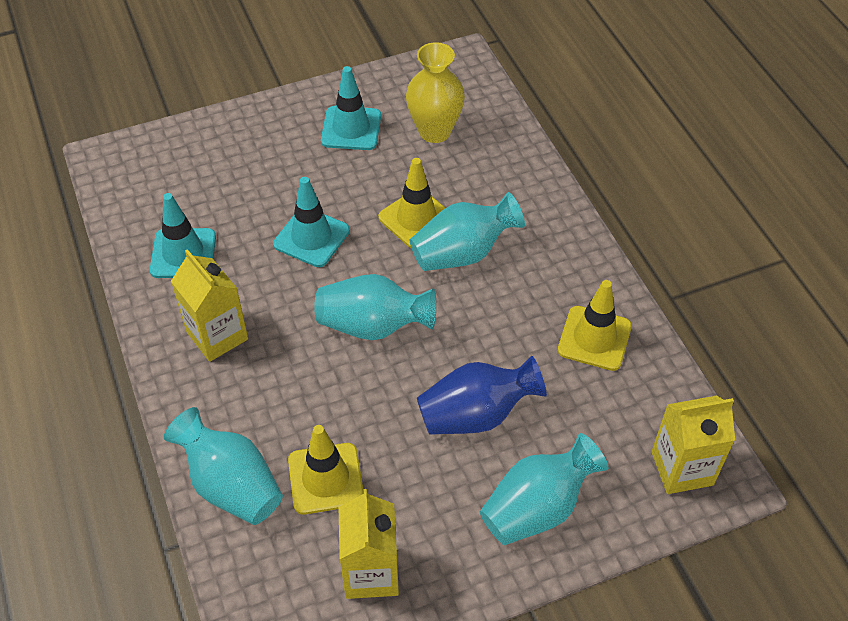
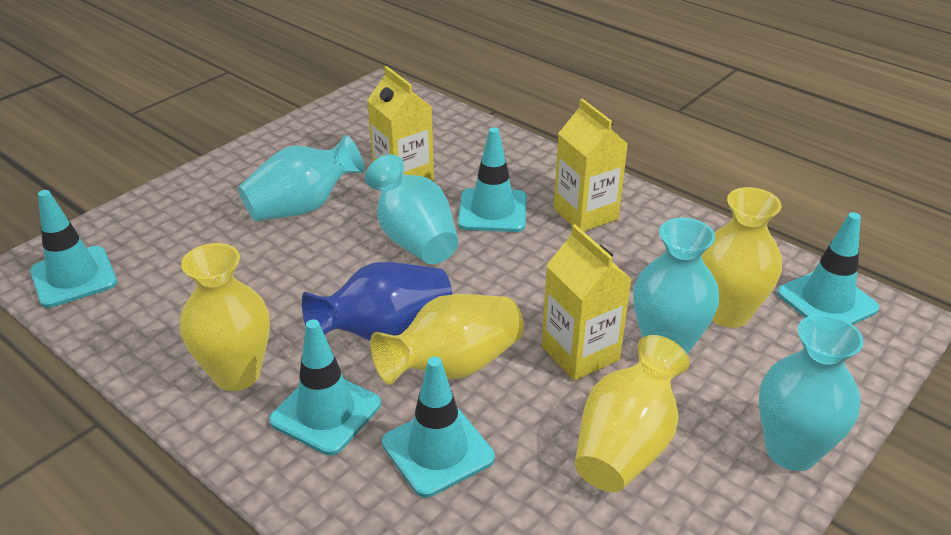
turquoise traffic cone: [150,193,216,278] [273,177,350,267] [321,66,381,150] = 3 -> [30,190,117,308] [269,319,381,455] [382,356,495,497] [458,127,527,232] [777,212,879,325] = 5
yellow traffic cone: [288,425,363,514] [378,158,445,248] [558,280,632,371] = 3 -> none = 0
yellow vase: [406,42,465,143] = 1 -> [180,243,270,391] [370,294,524,385] [575,335,690,492] [701,187,782,328] = 4

